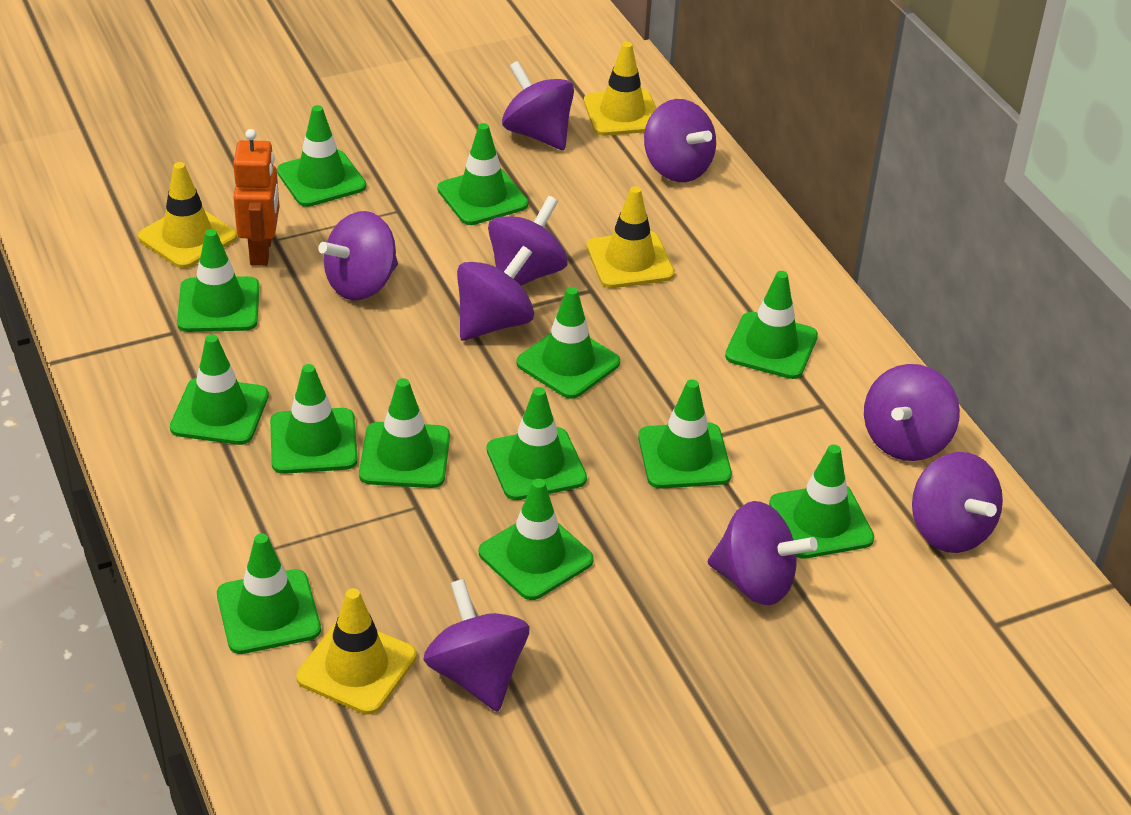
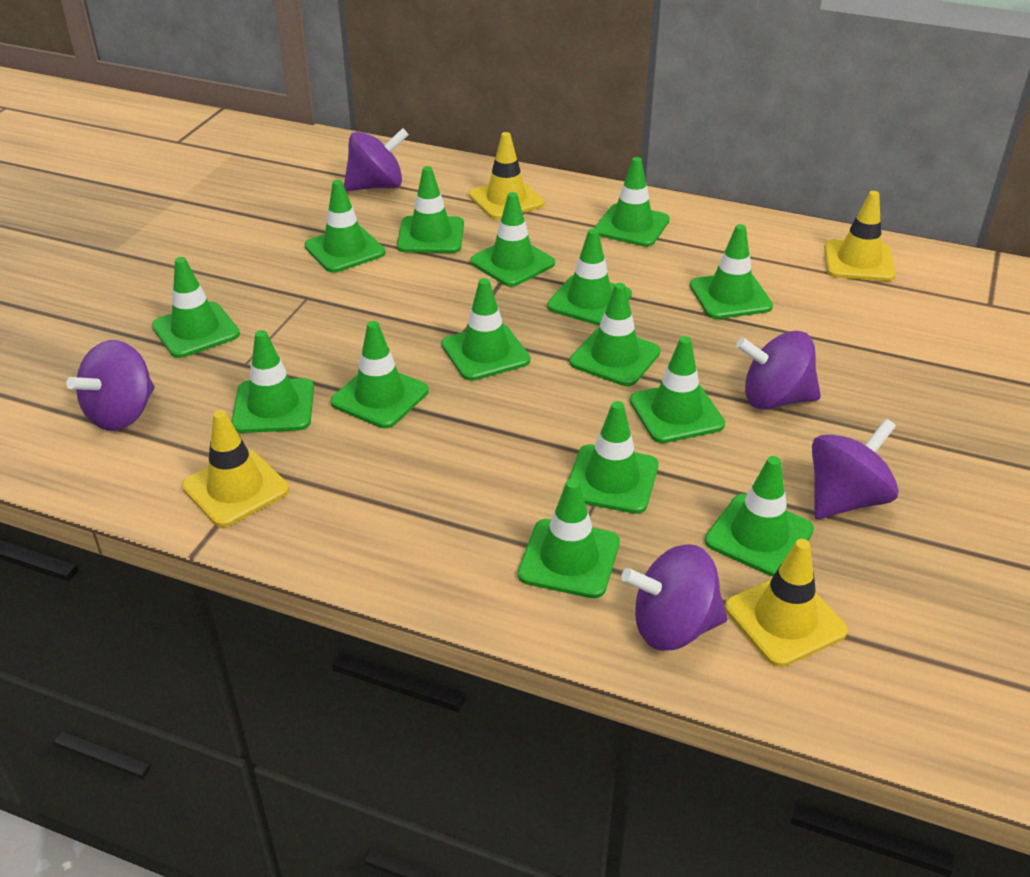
green traffic cone: [170,334,269,445] [177,229,259,332] [217,534,321,654] [270,364,358,474] [277,105,366,207] [359,378,450,488] [438,123,528,225] [479,479,594,600] [487,387,587,500] [516,287,620,399] [638,379,732,489] [725,271,818,379] [769,445,874,559] = 13 -> [152,257,240,358] [232,330,314,433] [304,180,385,272] [331,321,429,428] [397,166,464,253] [442,278,530,381] [470,192,555,287] [518,479,620,598] [547,229,632,326] [568,401,659,514] [569,283,661,386] [594,157,670,247] [630,336,725,443] [690,224,773,319] [705,456,814,577] = 15
orange robot: [233,129,279,266] = 1 -> none = 0
purple spinning top: [318,211,398,300] [424,579,529,712] [457,246,534,341] [488,196,568,286] [502,61,574,150] [644,99,716,182] [708,501,818,605] [864,364,960,461] [912,452,1003,553] = 9 -> [66,340,155,431] [344,128,409,191] [621,544,728,651] [736,331,821,410] [812,419,899,519] = 5

